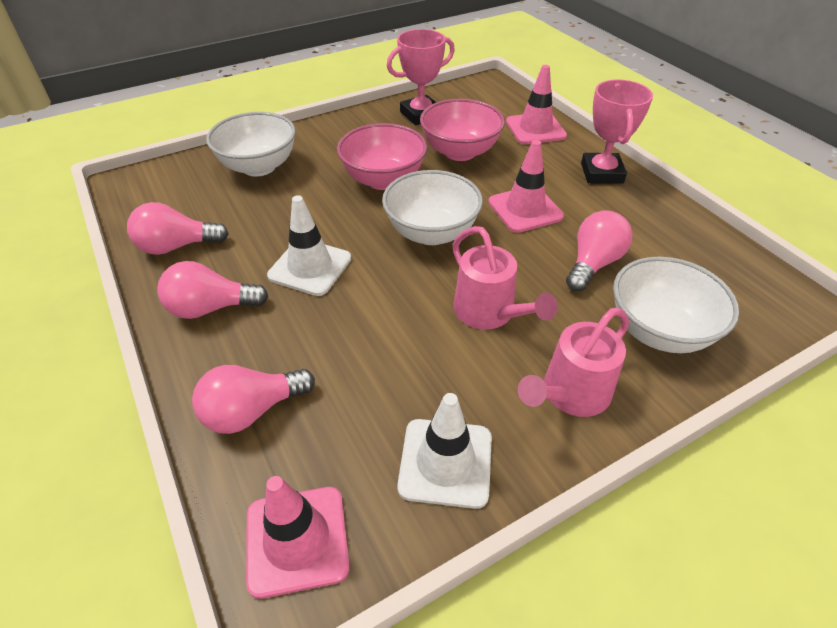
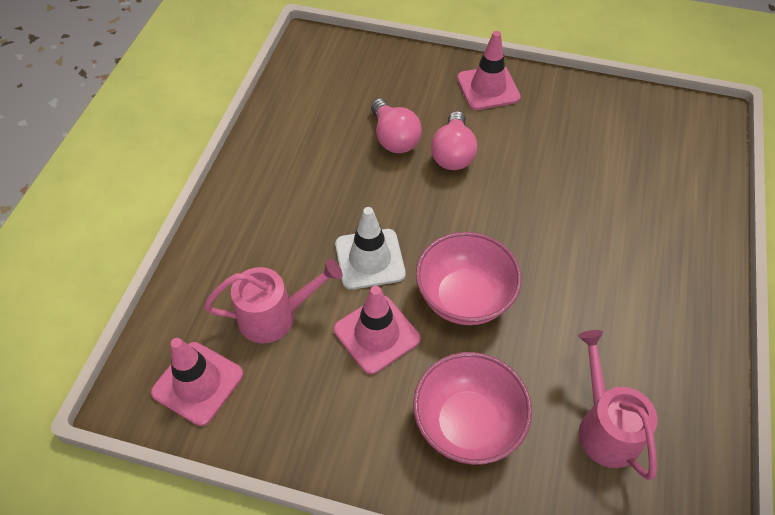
pink light bulb: [127,202,229,255] [157,261,269,319] [192,365,315,434] [566,210,633,291] = 4 -> [371,98,422,153] [431,111,477,170] = 2
pink trophy: [387,29,455,125] [581,79,653,184] = 2 -> none = 0
white bowl: [206,112,296,177] [382,170,483,245] [613,257,739,353] = 3 -> none = 0
white traffic cone: [267,195,351,296] [397,393,492,509] = 2 -> [335,207,406,290] = 1

